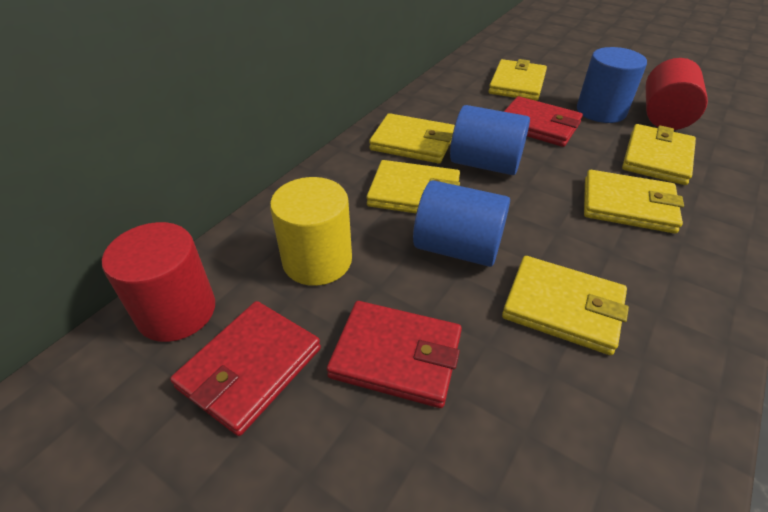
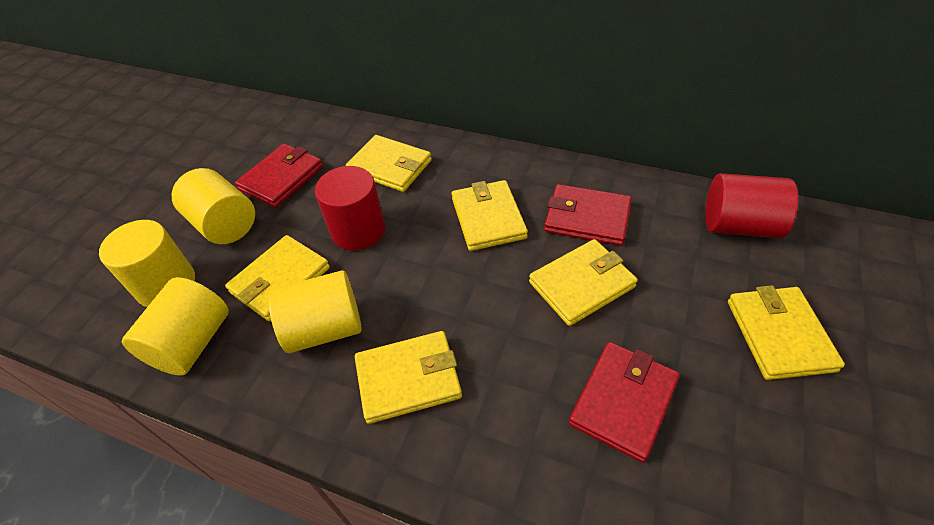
blue cylinder: [413,180,510,267] [450,105,530,175] [577,47,647,123] = 3 -> none = 0
yellow cylinder: [270,177,352,286] = 1 -> [99,220,195,307] [122,277,229,376] [172,168,255,244] [268,270,362,353] = 4

